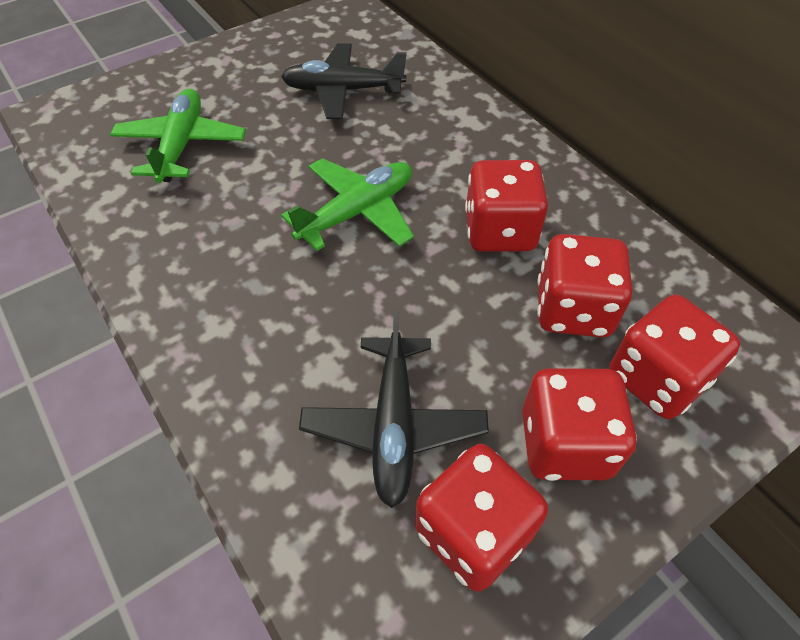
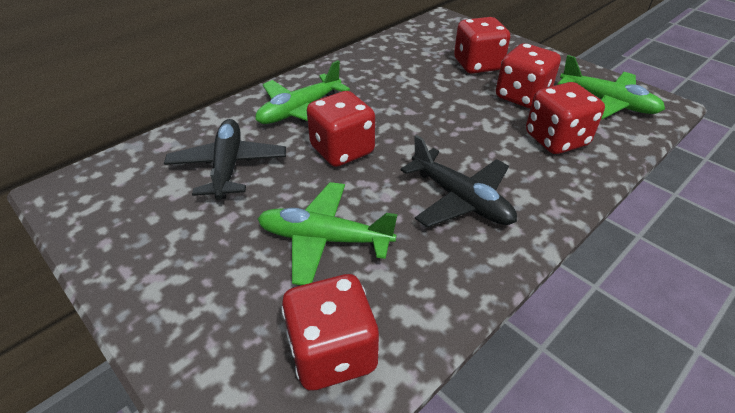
green plane: [110,89,246,183] [281,158,414,251] = 2 -> [255,60,350,124] [258,182,398,285] [557,55,665,119] = 3

